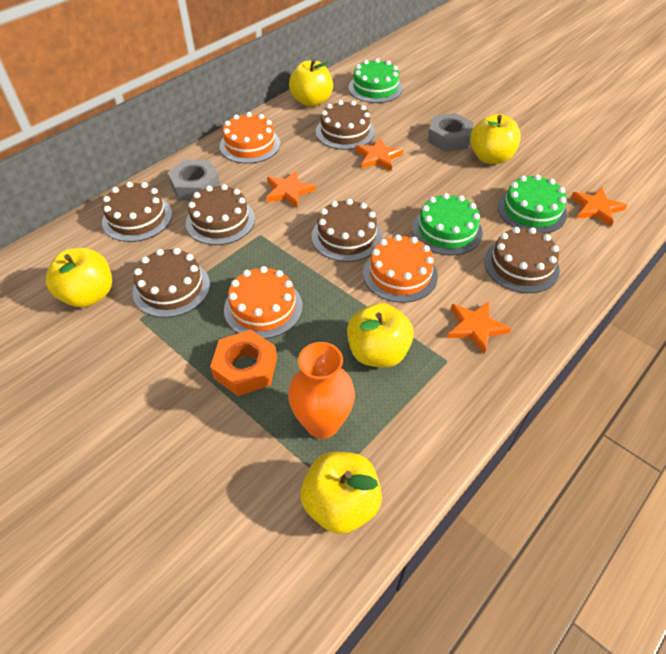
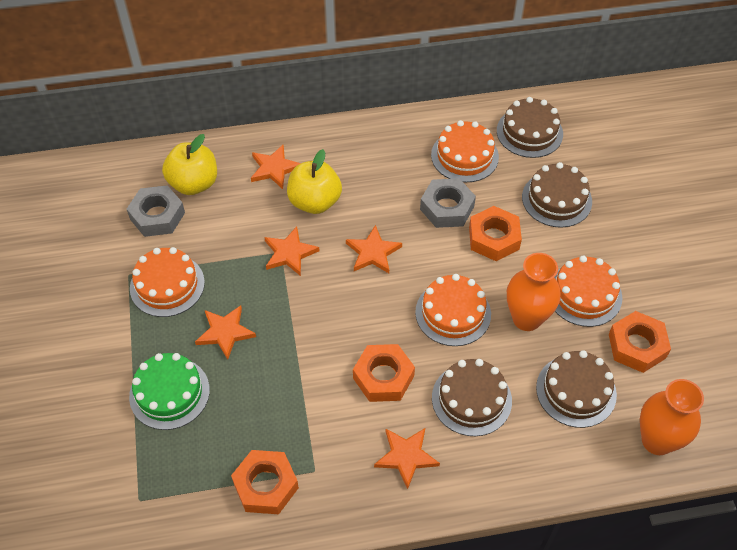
brown cake: [102,182,172,242] [132,248,210,318] [186,184,255,245] [312,199,382,262] [316,100,375,150] [484,227,560,293] = 6 -> [432,359,512,436] [497,97,563,158] [522,162,592,228] [536,350,617,428] = 4
green cake: [348,58,403,103] [412,193,483,256] [498,174,567,234] = 3 -> [129,353,210,430] = 1
orange cake: [220,112,280,164] [224,266,303,339] [363,234,438,303] = 3 -> [130,247,205,317] [415,274,491,346] [431,120,499,182] [554,256,622,327] = 4
orange nut: [210,330,277,396] = 1 -> [231,450,299,514] [353,344,415,402] [469,206,522,261] [609,311,671,373] = 4
orange star: [266,170,316,208] [355,138,403,171] [447,301,511,354] [571,188,627,227] = 4 -> [195,306,256,360] [251,145,301,189] [264,227,320,276] [346,225,402,273] [374,428,440,489] = 5
orange vase: [288,342,355,439] = 1 -> [507,253,561,331] [640,379,704,455] = 2
yellow apple: [46,248,112,307] [289,59,333,107] [301,452,382,534] [347,303,414,367] [470,114,521,164] = 5 -> [162,134,217,195] [287,149,342,214] = 2

